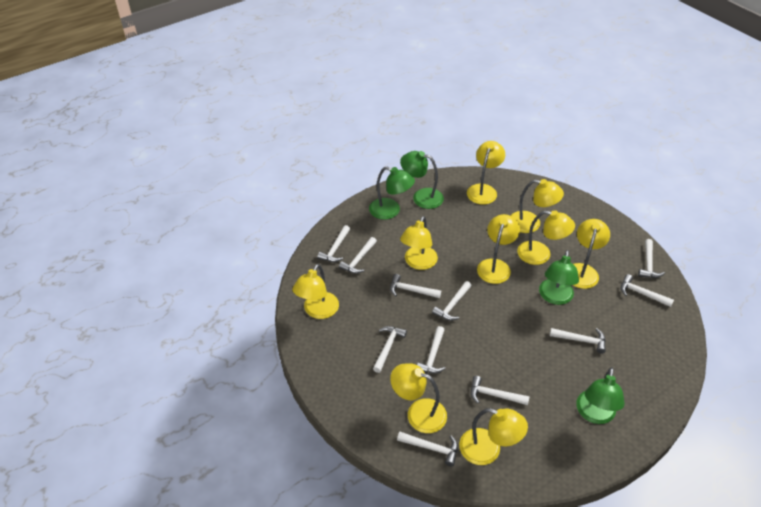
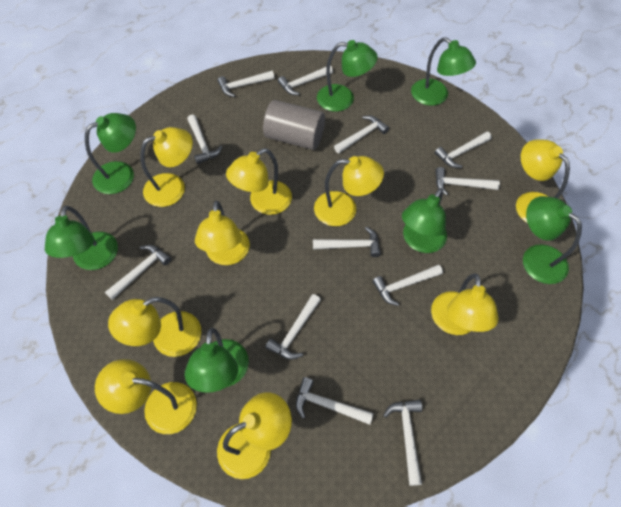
green lamp: [369,167,415,220] [400,151,444,209] [539,250,579,305] [576,368,625,424] = 4 -> [45,206,118,270] [85,113,136,194] [184,328,249,393] [317,40,378,112] [402,188,447,253] [411,37,476,106] [523,196,582,284] = 7
grey cylinder: none = 0 -> [263,100,325,150] = 1
white hammer: [317,225,350,262] [339,237,377,274] [373,326,407,373] [390,274,441,298] [397,432,458,466] [417,326,445,374] [432,281,472,321] [471,376,529,405] [550,328,606,354] [621,274,674,307] [638,239,665,278] = 11 -> [105,245,171,300] [187,115,222,164] [218,71,275,97] [265,294,321,360] [278,65,333,95] [296,377,374,425] [313,227,381,257] [334,115,389,153] [372,265,443,306] [383,400,422,486] [435,132,492,168] [435,167,500,195] = 12

